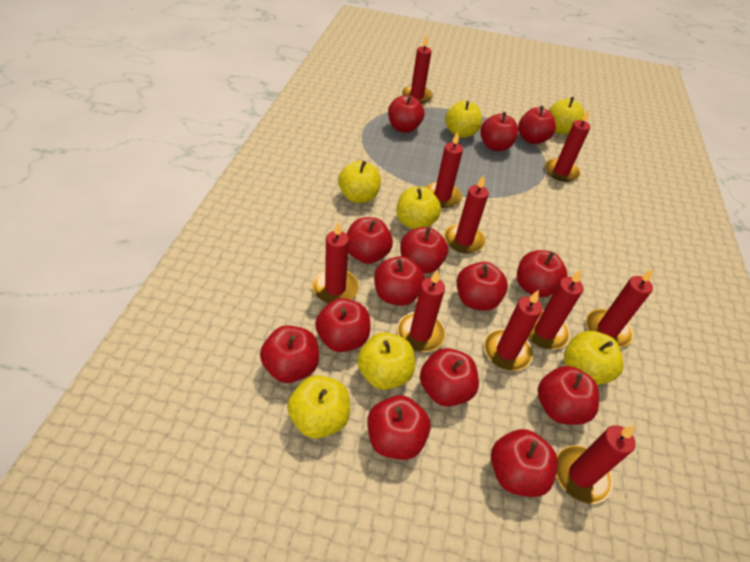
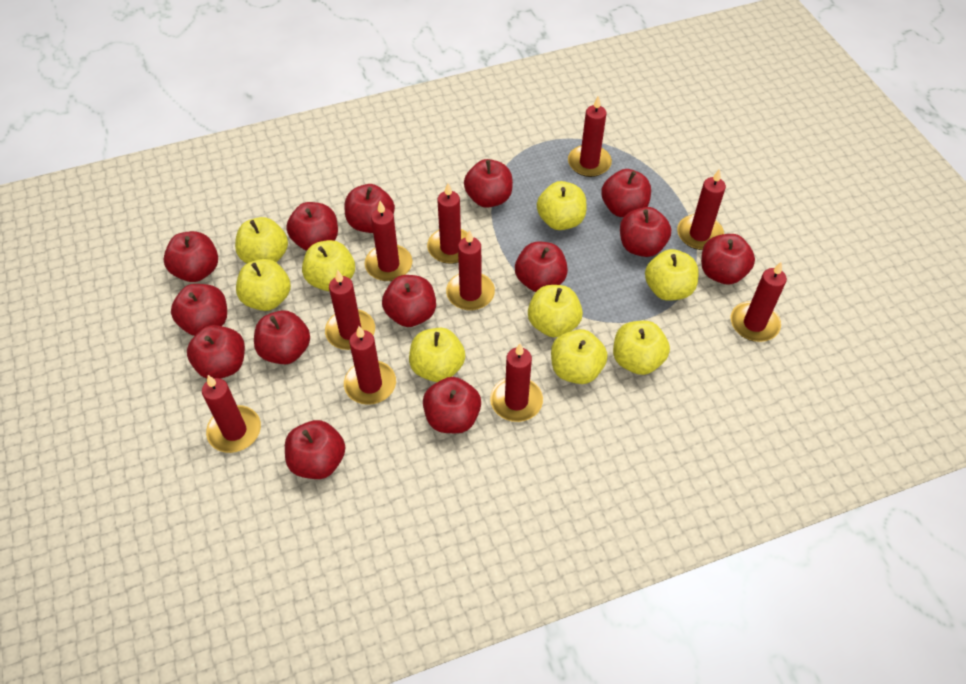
yellow apple: [287,375,350,439] [338,161,381,203] [357,332,415,390] [397,187,441,229] [445,101,482,138] [549,97,584,134] [564,331,624,385] = 7 -> [235,217,288,263] [236,259,291,311] [302,240,355,291] [409,328,465,382] [528,285,583,337] [537,181,587,230] [551,329,607,384] [613,321,670,375] [645,249,699,301] = 9

